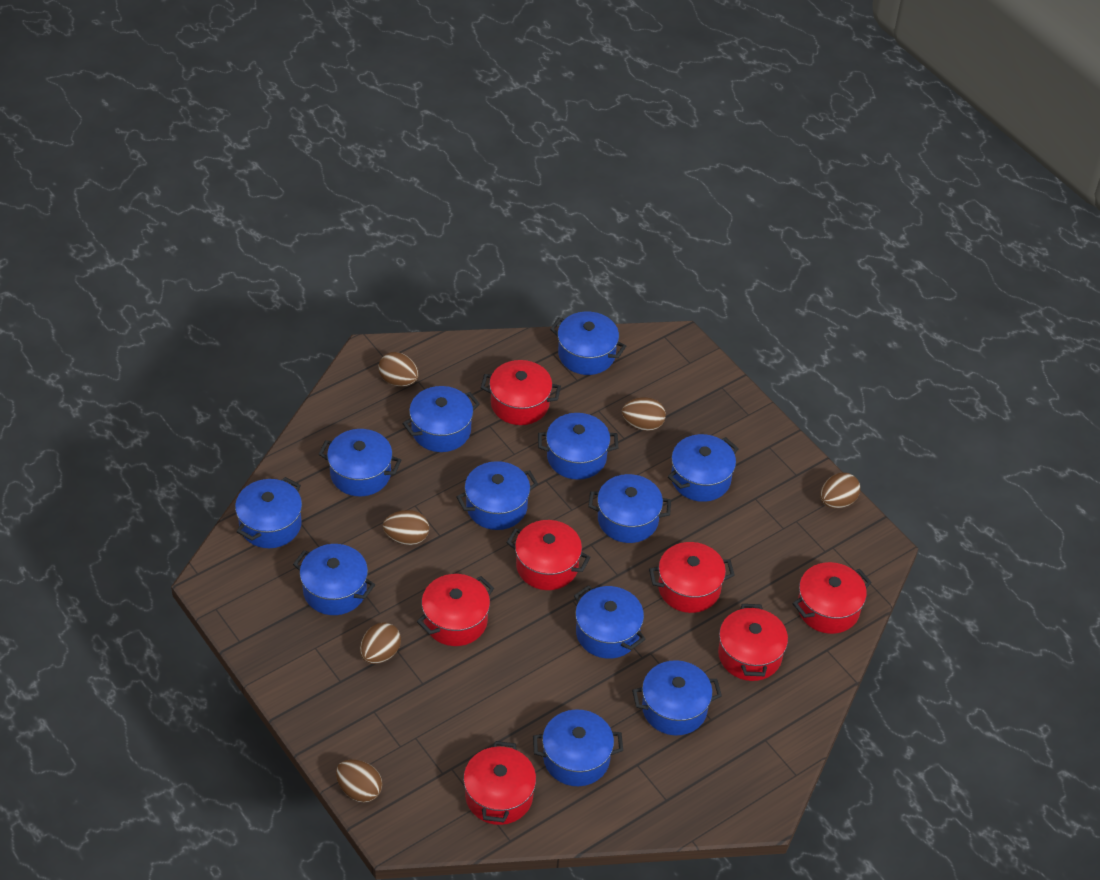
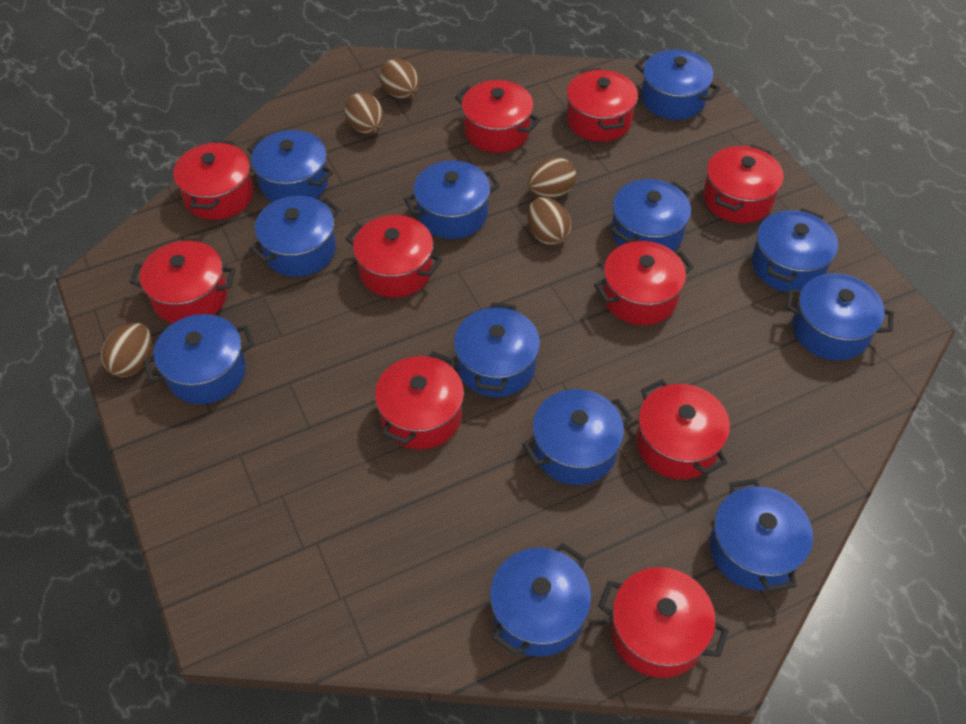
brown egg: [336,760,382,802] [360,622,401,664] [378,352,419,386] [383,510,429,545] [622,397,666,431] [820,473,860,508] = 6 -> [101,323,152,377] [344,92,384,134] [380,59,419,99] [528,157,576,198] [528,197,571,245] = 5
red pot: [417,574,494,646] [463,741,536,825] [481,360,561,425] [506,520,590,590] [649,542,735,613] [718,604,788,681] [793,562,872,634] = 7 -> [130,241,235,323] [173,140,254,220] [346,215,442,298] [375,351,464,450] [455,80,540,153] [567,68,638,142] [594,241,694,325] [598,567,729,678] [636,379,730,479] [703,145,784,223] = 10

